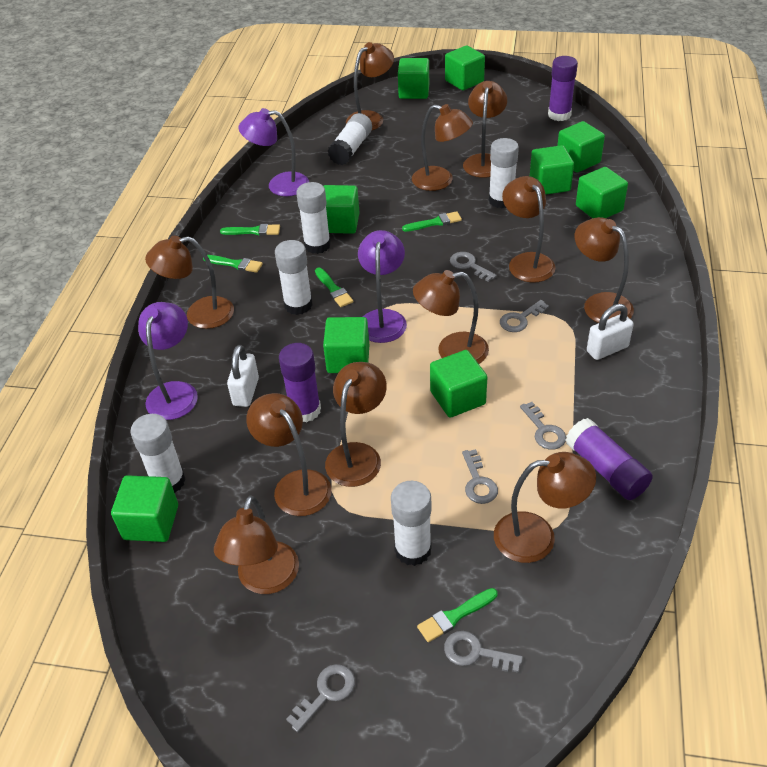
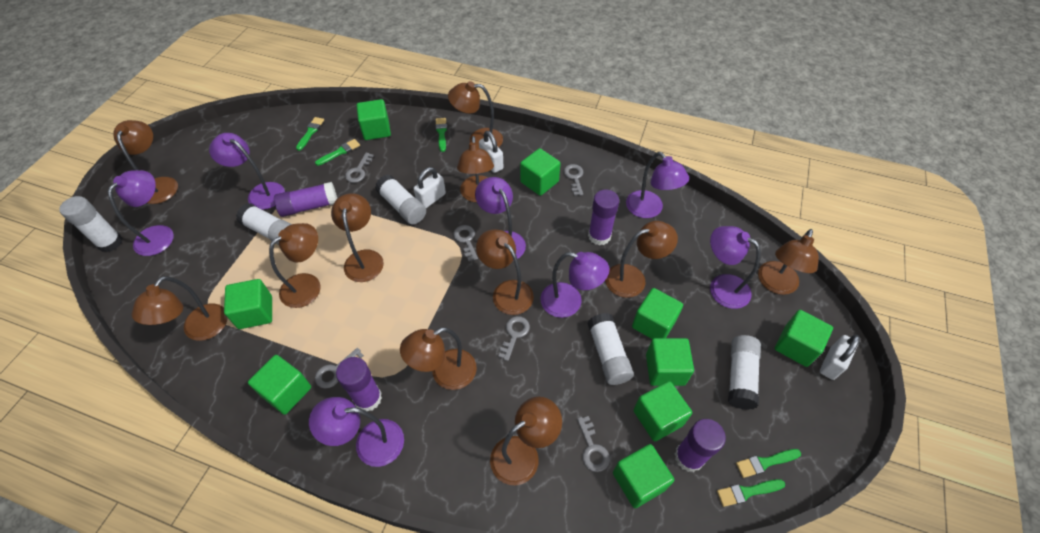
purple glue stick: [279,343,321,422] [548,56,578,121] [565,418,653,500] = 3 -> [274,182,337,217] [336,357,382,412] [588,189,619,245] [675,419,726,472] = 4
purple lamp: [138,302,198,420] [239,108,309,196] [358,230,407,343] = 3 -> [108,170,174,256] [209,133,285,210] [309,397,404,467] [475,177,526,261] [540,252,610,318] [626,152,689,218] [710,226,760,309] = 7
white glue stick: [130,414,186,493] [275,240,313,315] [296,182,331,254] [328,113,372,165] [391,481,431,566] [489,138,519,208] = 6 -> [59,196,123,252] [236,203,292,245] [375,175,426,224] [587,313,634,385] [728,335,761,410] = 5
white padlock: [227,345,259,407] [587,304,634,360] = 2 -> [414,167,446,208] [479,131,503,173] [820,335,860,380] = 3

